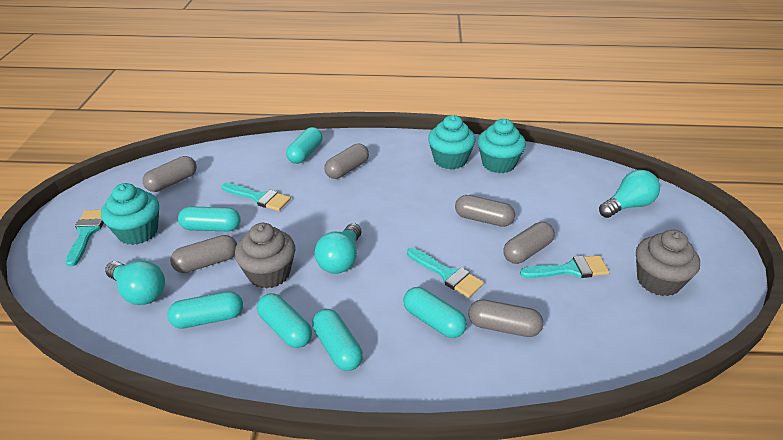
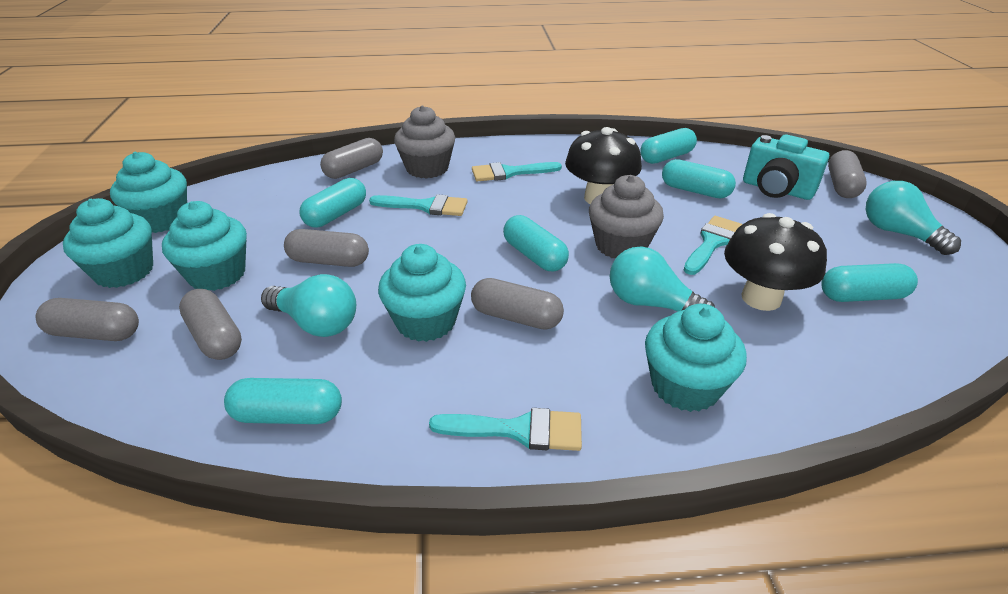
black mushroom: none = 0 -> [565,127,642,204] [724,213,827,311] = 2
turquoise camera: none = 0 -> [743,134,829,200] = 1
turquoise cupcake: [101,183,159,245] [428,115,476,170] [478,119,526,173] = 3 -> [63,198,153,288] [110,152,187,233] [162,201,247,291] [378,244,466,342] [645,304,747,412] = 5

